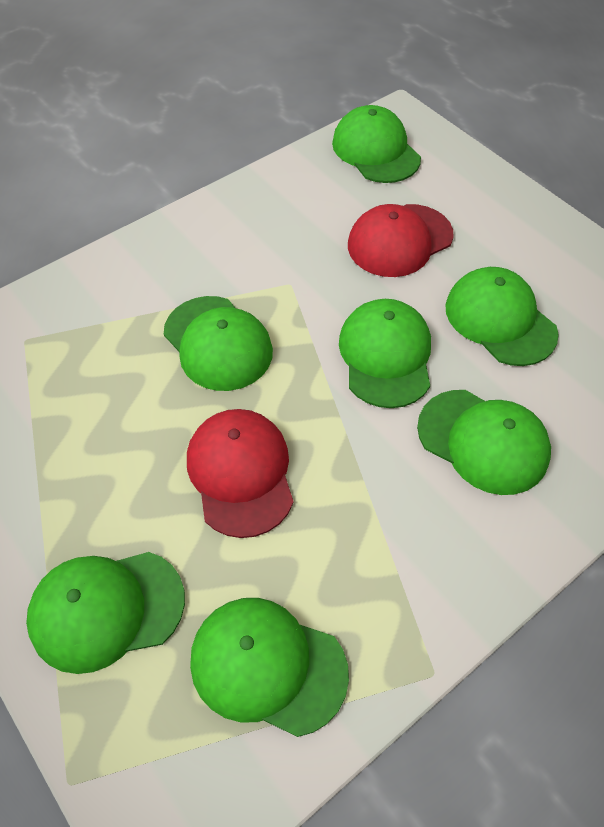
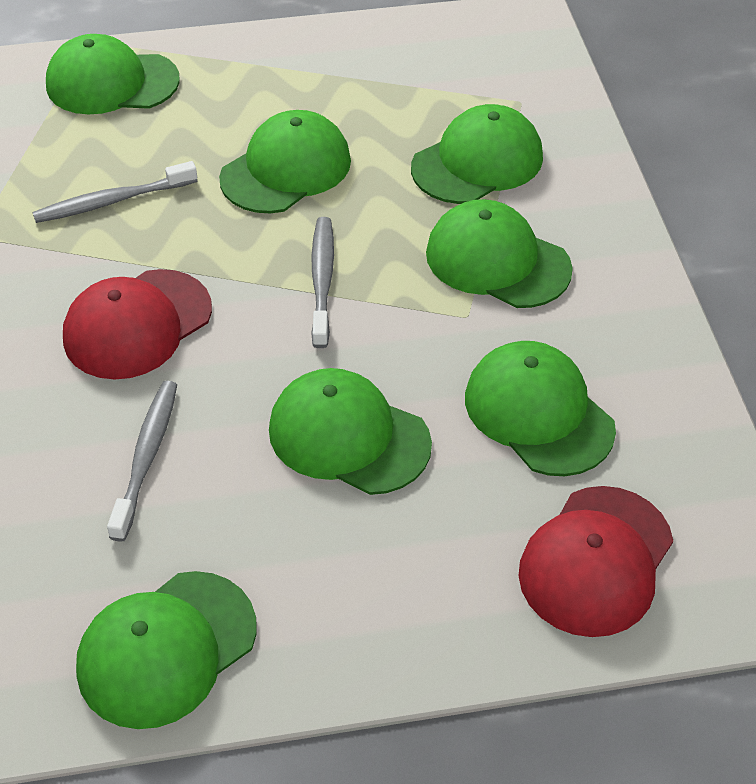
grey toothbrush: none = 0 -> [33,161,197,223] [107,381,177,542] [311,217,334,348] = 3

